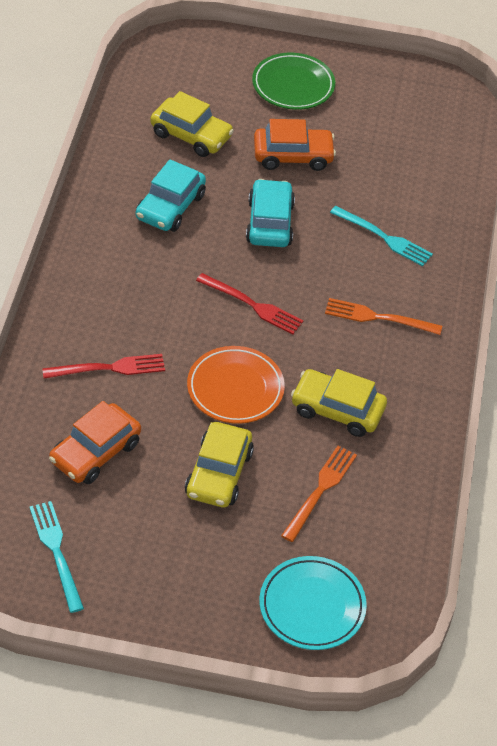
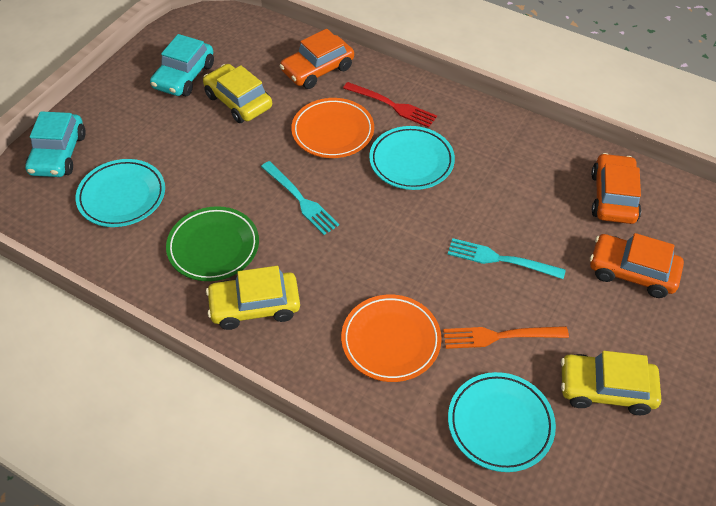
orange car: [49,401,141,484] [254,119,336,171] = 2 -> [280,29,354,89] [590,233,684,298] [591,153,641,224] = 3
orange fork: [281,446,357,542] [325,298,442,335] = 2 -> [443,326,569,349] = 1
orange plate: [187,346,285,424] = 1 -> [291,98,374,158] [341,295,442,382] = 2
red fork: [42,354,165,379] [196,273,304,334] = 2 -> [343,82,437,128] = 1
turquoise plate: [259,556,367,650] = 1 -> [76,159,165,227] [369,126,455,190] [448,372,556,472] = 3

